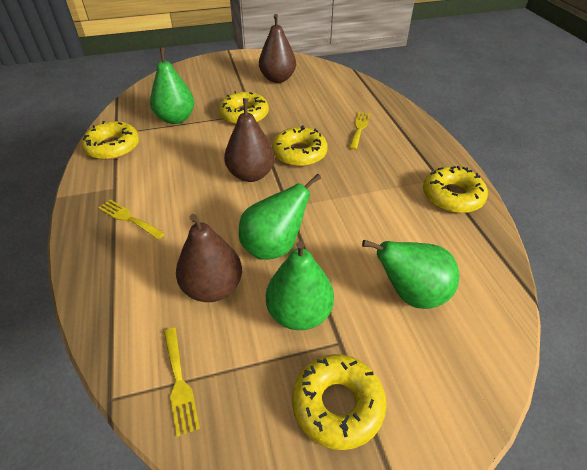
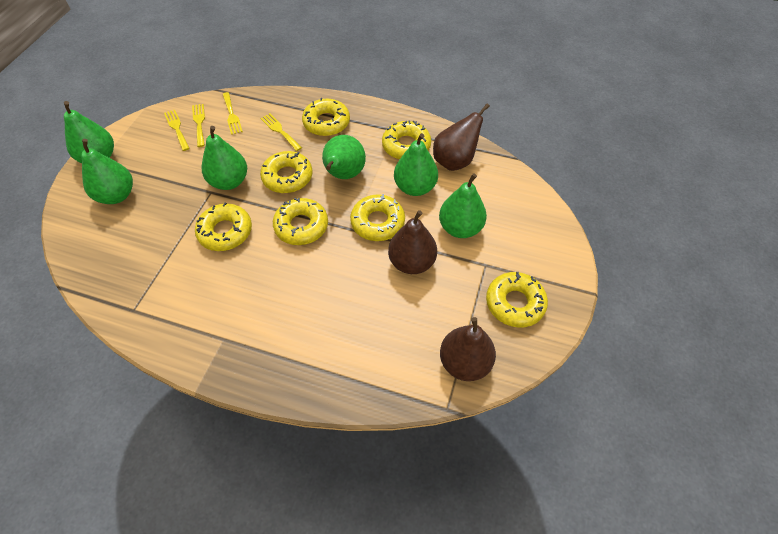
green pear: [150,48,194,124] [239,174,321,260] [266,241,334,330] [362,240,459,309] = 4 -> [64,101,114,163] [81,139,133,204] [202,126,247,190] [322,135,366,179] [394,133,438,196] [439,173,487,238] = 6
yellow donut: [82,121,139,160] [219,91,269,125] [272,125,328,167] [292,354,387,450] [423,166,488,213] = 5 -> [195,203,252,251] [260,151,313,193] [273,198,328,245] [302,98,350,136] [350,194,405,241] [382,120,431,160] [486,272,548,328] = 7
yellow fork: [98,200,165,239] [164,328,200,437] [349,112,370,150] = 3 -> [164,110,190,151] [192,104,205,147] [223,92,243,135] [260,113,302,151] = 4

